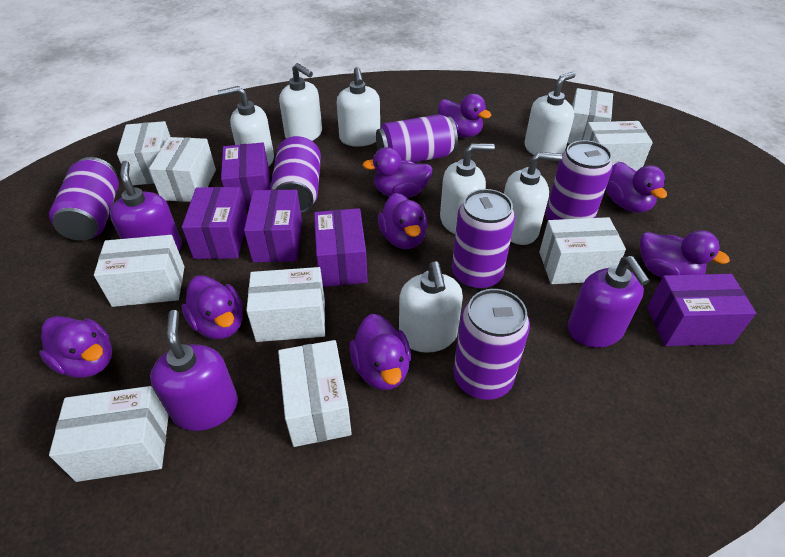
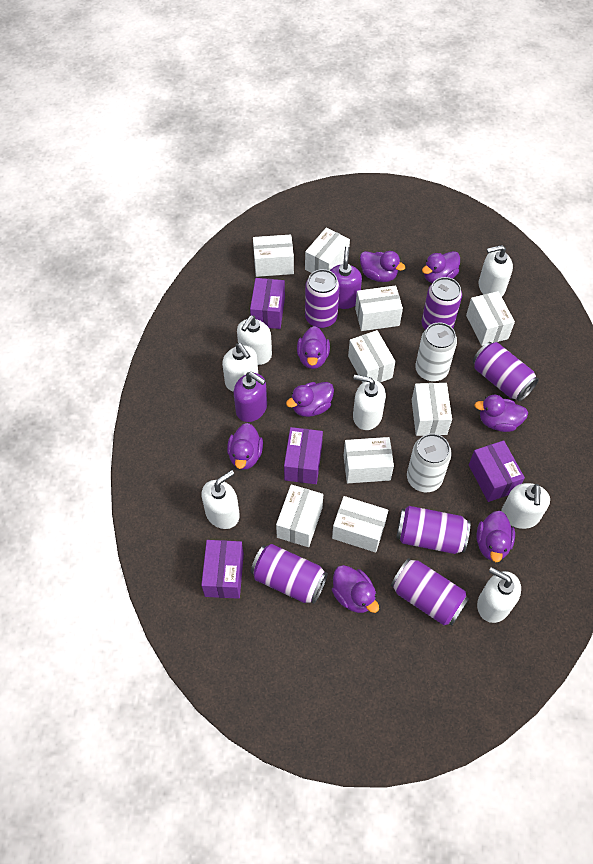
purple box: [182,187,247,259] [221,142,270,209] [244,189,302,262] [314,208,368,287] [647,274,756,346] = 5 -> [201,540,244,599] [250,278,285,329] [284,427,323,484] [469,440,525,502] = 4
purple soap dispenser: [110,161,182,251] [150,310,238,431] [568,256,650,348] = 3 -> [234,372,267,422] [330,246,362,309] = 2
white can: none = 0 -> [407,434,452,492] [415,322,457,381] = 2

